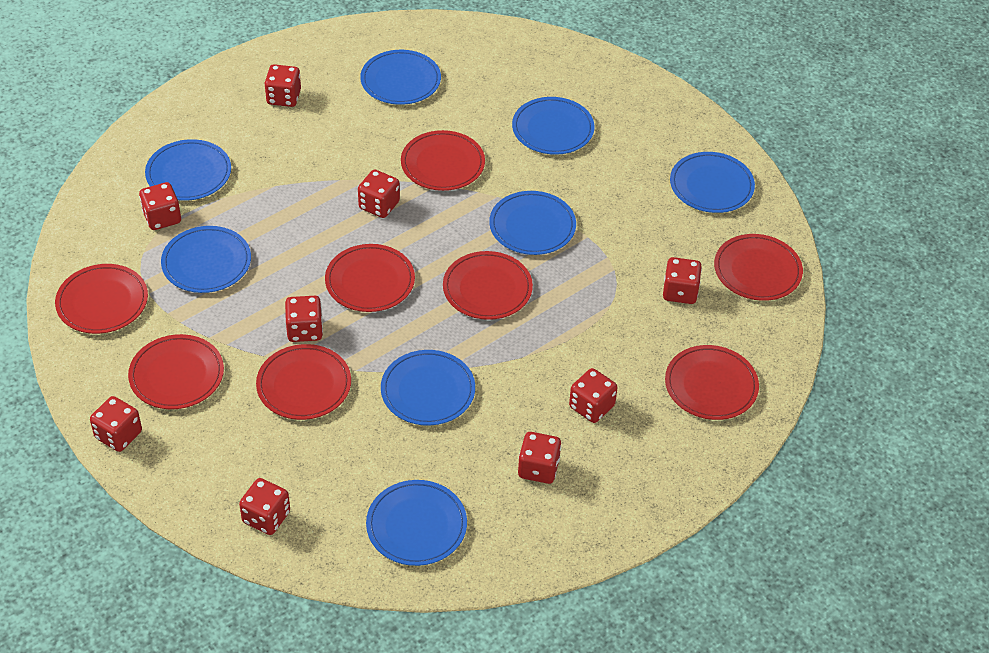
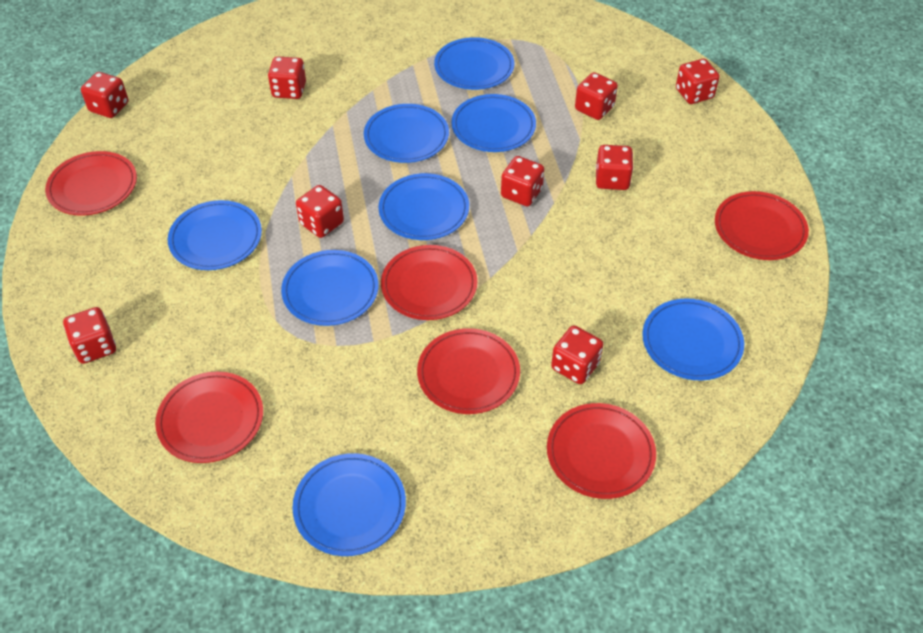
red plate: [55,264,148,334] [128,334,224,409] [256,344,351,420] [325,244,415,312] [401,130,485,191] [443,251,533,320] [665,345,759,420] [714,234,803,301] = 8 -> [45,151,137,216] [155,371,263,463] [381,245,477,320] [417,328,520,414] [547,403,656,499] [715,191,809,260] = 6

